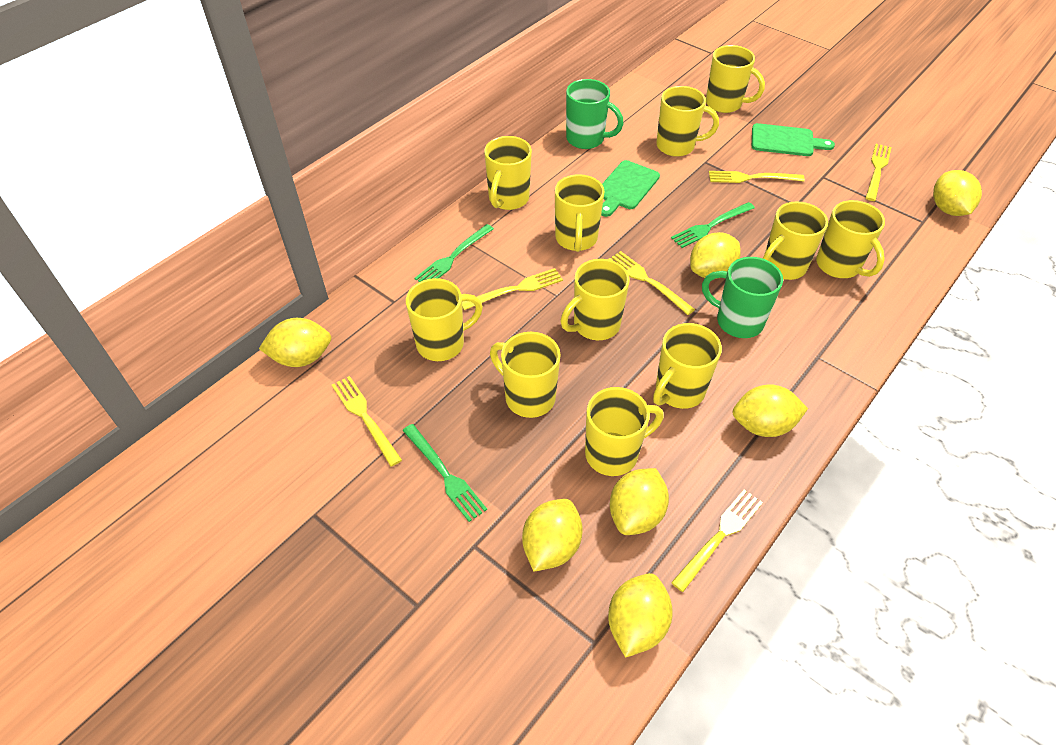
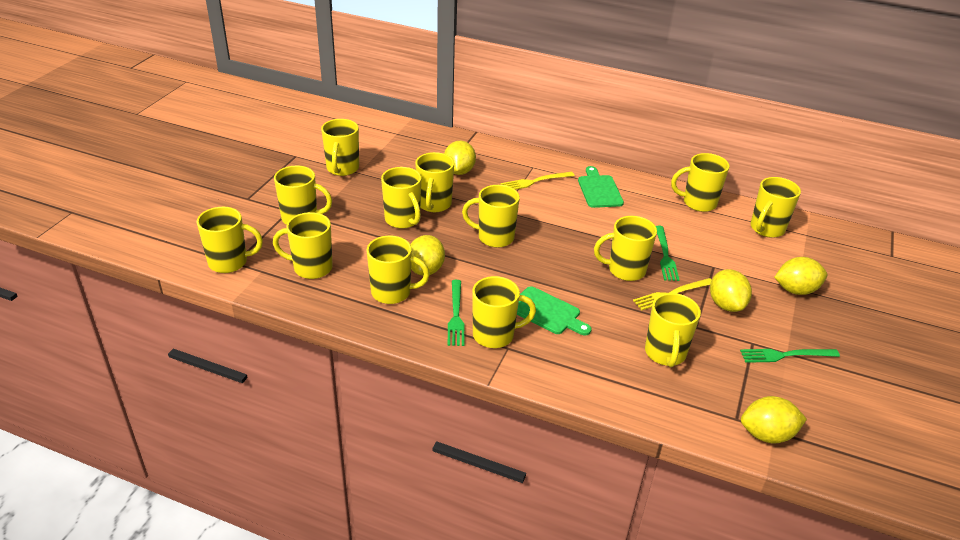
green mug: [566,79,624,149] [702,257,783,338] = 2 -> none = 0
yellow fork: [332,376,402,466] [462,268,563,310] [608,251,695,315] [671,489,763,592] [709,171,805,183] [866,144,892,201] = 6 -> [500,171,575,190] [633,278,711,310] = 2
yellow lemon: [259,318,331,367] [522,499,583,572] [608,573,673,658] [610,468,669,535] [690,232,741,279] [733,384,808,437] [933,170,982,216] = 7 -> [410,235,445,276] [444,141,476,175] [710,269,752,312] [741,396,807,444] [774,257,827,295] = 5
yellow mug: [406,278,483,361] [484,136,532,210] [490,332,561,418] [555,174,605,252] [561,259,630,340] [585,387,664,476] [653,323,722,409] [656,86,719,157] [706,45,765,113] [763,202,828,280] [816,200,885,278] = 11 -> [197,207,263,273] [273,212,333,279] [274,165,332,225] [321,119,359,176] [366,236,430,304] [381,167,422,229] [415,152,454,212] [462,185,520,248] [472,276,536,348] [594,216,657,281] [645,293,701,367] [671,153,730,212] [750,177,801,238] = 13

